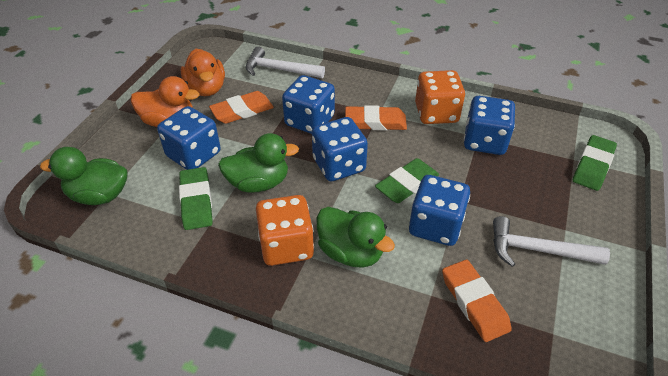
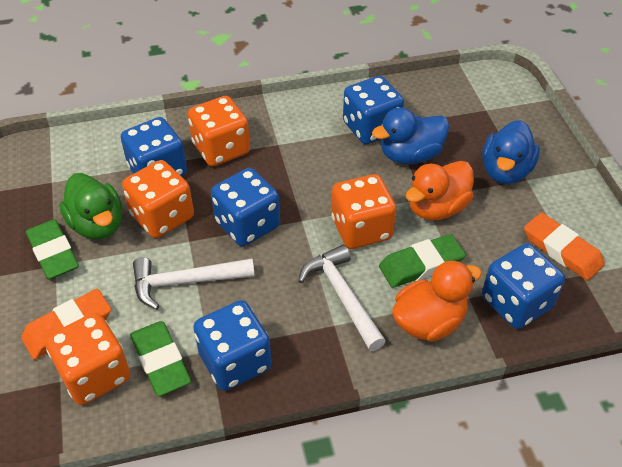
blue duck: none = 0 -> [372,107,449,164] [483,120,540,184] = 2
green duck: [40,147,127,205] [218,133,299,193] [317,207,395,268] = 3 -> [59,173,122,239] = 1
orange dice: [256,195,314,266] [415,70,465,124] = 2 -> [45,312,130,405] [122,160,194,238] [188,96,250,166] [331,174,397,249] = 4
orange eraser: [209,91,274,124] [345,105,407,130] [442,260,512,342] = 3 -> [21,289,111,360] [524,212,605,281] = 2

